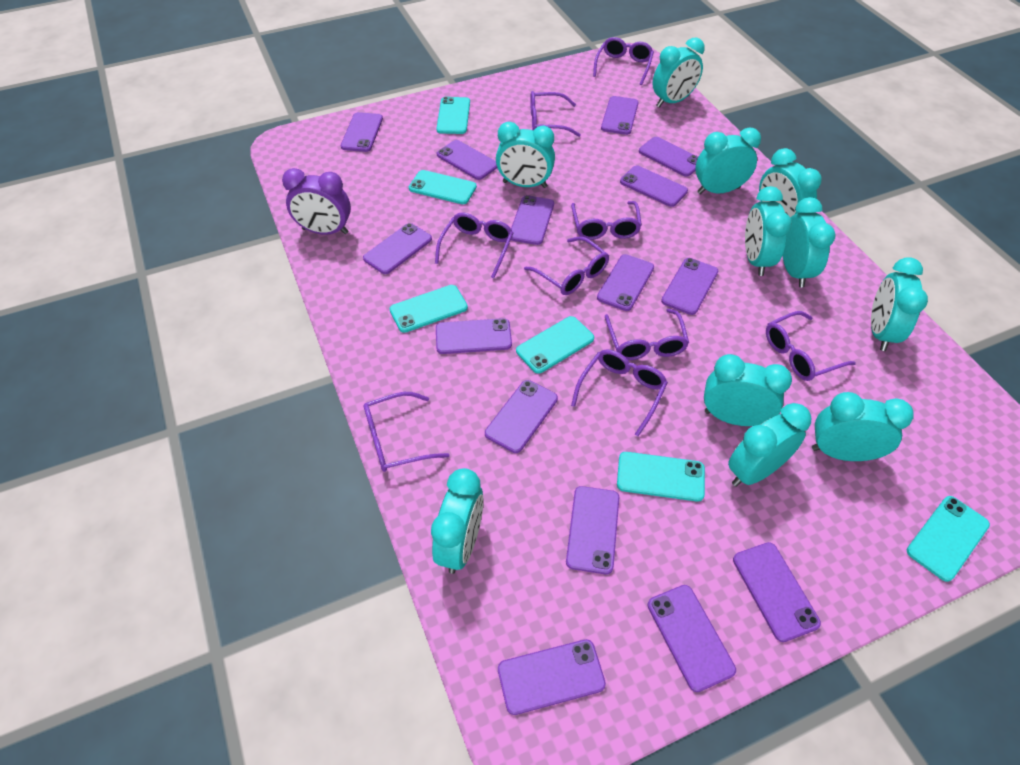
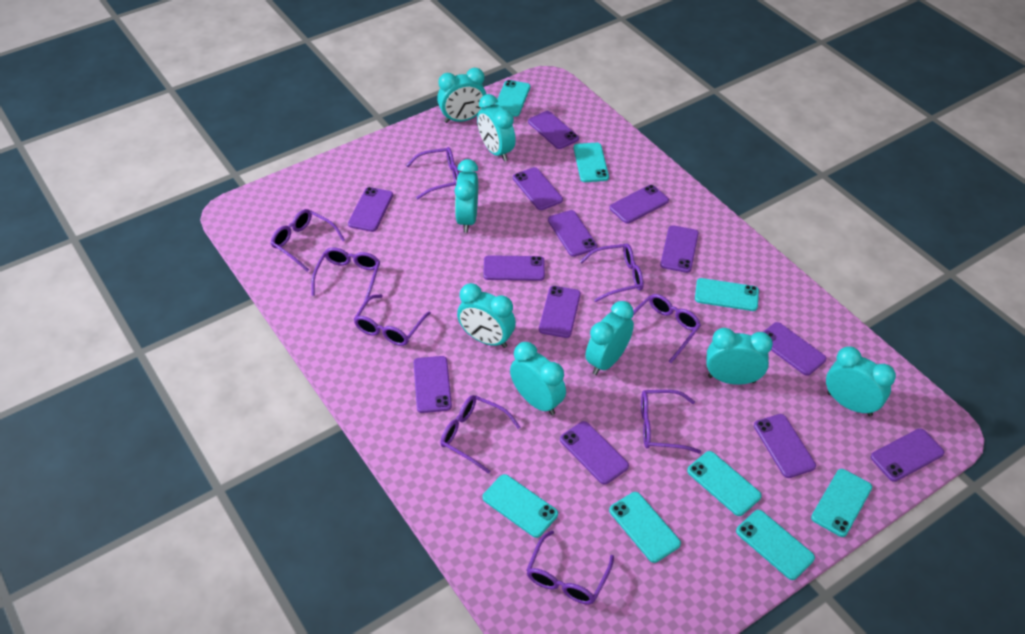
purple clock: [282,168,351,235] = 1 -> none = 0
purple phone: [341,112,383,152] [363,223,432,274] [436,318,512,354] [437,140,497,180] [485,380,558,453] [498,639,606,715] [511,195,554,245] [566,486,619,574] [597,254,654,311] [601,96,639,135] [620,165,688,207] [639,137,698,177] [647,585,736,692] [661,258,718,315] [733,542,821,642] = 15 -> [348,187,393,232] [413,356,452,413] [483,255,545,281] [513,167,563,210] [528,111,579,149] [539,286,581,338] [548,210,598,257] [560,421,629,485] [610,185,669,224] [660,225,699,273] [754,414,816,478] [763,322,826,376] [871,428,944,482] = 13
turquoise clock: [431,468,484,574] [496,122,555,188] [652,37,705,107] [695,127,761,194] [704,354,792,426] [728,403,811,487] [745,186,792,276] [759,148,822,217] [783,197,836,287] [812,392,914,461] [871,257,928,351] = 11 -> [437,68,486,123] [455,159,478,233] [457,283,516,348] [477,94,516,161] [510,342,566,415] [585,301,634,375] [706,328,773,385] [826,346,896,416] = 8
turquoise phone: [389,285,468,333] [409,170,477,204] [436,97,470,134] [516,316,594,374] [617,452,705,502] [907,496,990,582] = 6 -> [483,474,558,538] [495,80,530,117] [574,143,609,182] [609,492,681,563] [687,451,762,516] [695,278,759,311] [736,510,815,580] [811,469,872,537] = 8

